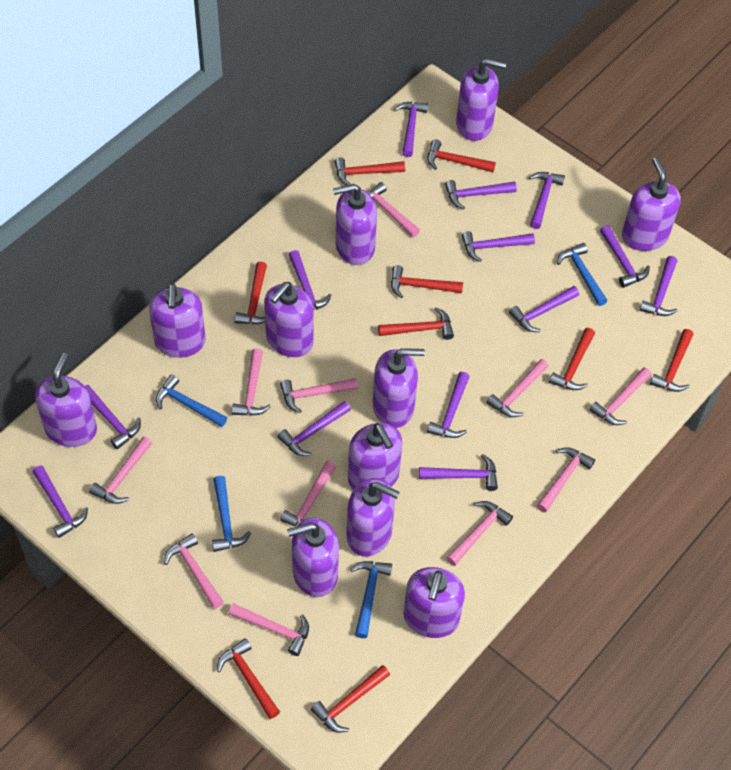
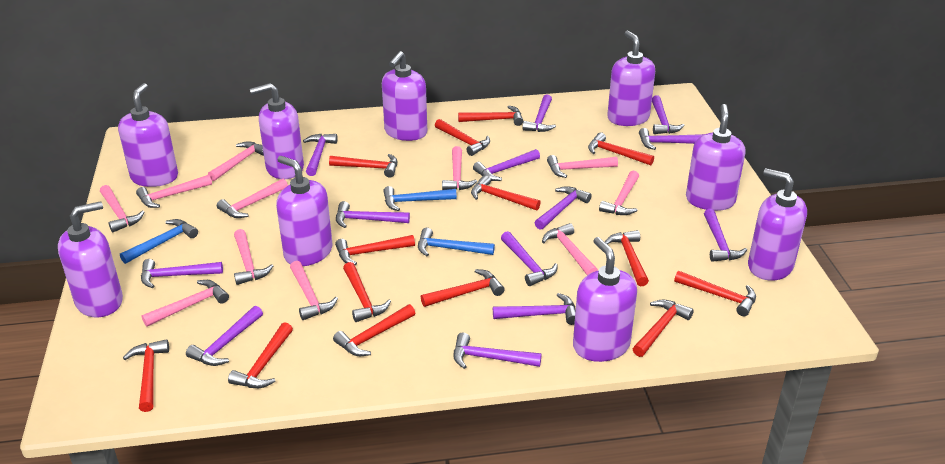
blue hammer: [156,375,227,427] [212,476,251,552] [350,561,392,638] [557,243,607,306] = 4 -> [120,219,198,264] [383,186,457,211] [418,228,495,256] = 3
purple soap dispenser: [35,353,97,447] [149,284,206,358] [264,282,314,357] [287,517,339,597] [333,184,377,265] [347,478,400,557] [348,423,402,490] [373,348,425,428] [403,567,465,638] [456,58,506,141] [622,157,681,251] = 11 -> [58,201,123,317] [118,83,178,187] [250,83,304,179] [276,156,333,266] [382,51,427,141] [573,237,637,362] [607,31,655,126] [686,104,746,211] [748,168,807,281] = 9
red hammer: [217,638,280,719] [234,262,267,324] [311,665,390,732] [335,157,405,185] [378,307,454,340] [391,265,463,298] [427,139,496,172] [549,328,595,390] [650,329,694,392] = 9 -> [123,339,169,412] [228,322,293,388] [329,154,397,178] [333,304,415,356] [335,235,415,265] [343,262,391,322] [421,269,505,307] [435,119,490,156] [458,106,523,126] [471,175,541,210] [588,132,654,165] [605,230,649,286] [633,300,694,357] [674,271,756,316] = 14

